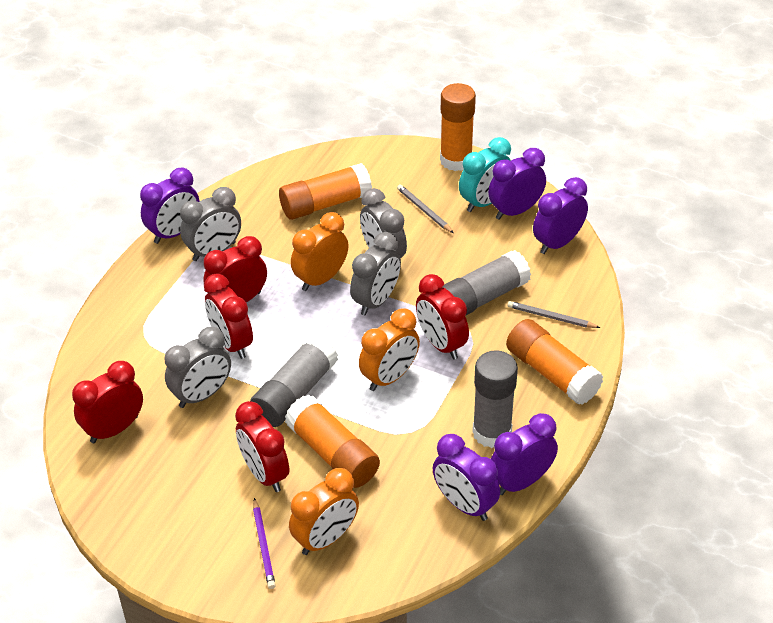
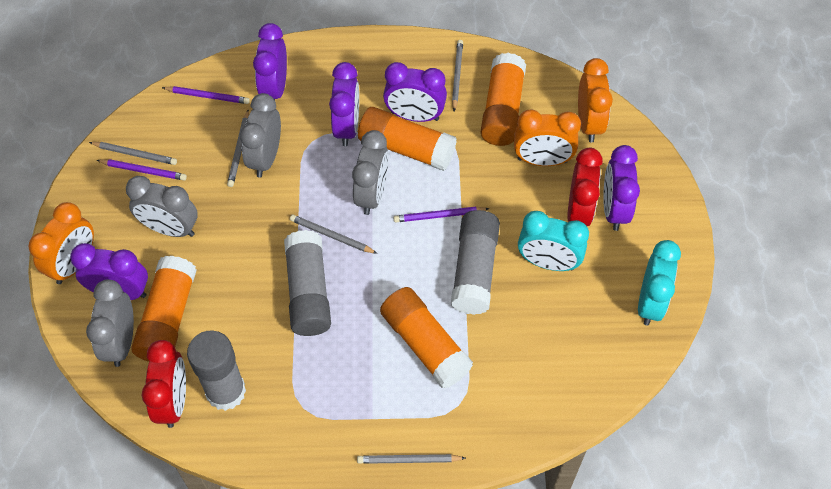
grey pencil: [397,184,454,233] [508,301,600,328] = 2 -> [89,142,177,165] [227,110,249,187] [290,215,378,254] [357,454,466,464] [452,40,463,111] = 5
purple pencil: [253,498,276,589] = 1 -> [96,159,187,180] [162,86,250,104] [393,207,489,223] = 3
red clock: [72,361,143,443] [204,236,267,302] [204,273,253,359] [235,401,289,492] [416,274,469,360] = 5 -> [142,340,186,428] [567,148,603,226] = 2
turquoise clock: [459,137,511,212] = 1 -> [518,211,589,271] [638,240,681,326] = 2

